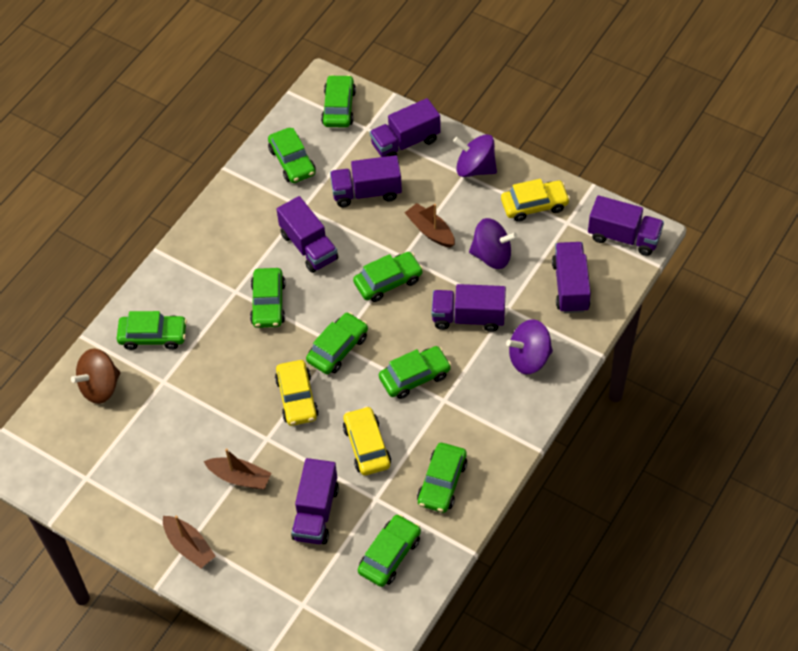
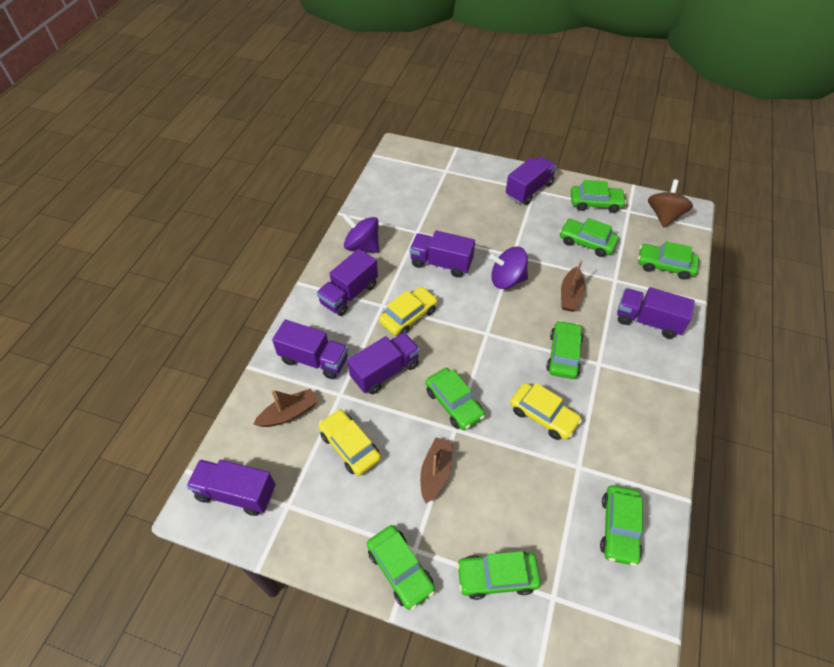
green car: [117,311,187,350] [250,268,286,328] [268,128,316,183] [306,312,368,374] [321,75,356,128] [353,252,423,302] [358,514,421,587] [379,346,451,399] [417,443,467,513] = 9 -> [367,525,435,610] [425,368,485,430] [456,551,541,600] [546,320,583,379] [559,218,619,257] [571,180,626,213] [600,485,643,566] [638,241,699,280] = 8
purple spinning top: [453,134,497,177] [469,218,518,269] [506,319,553,374] = 3 -> [343,214,379,253] [489,247,528,289] = 2

